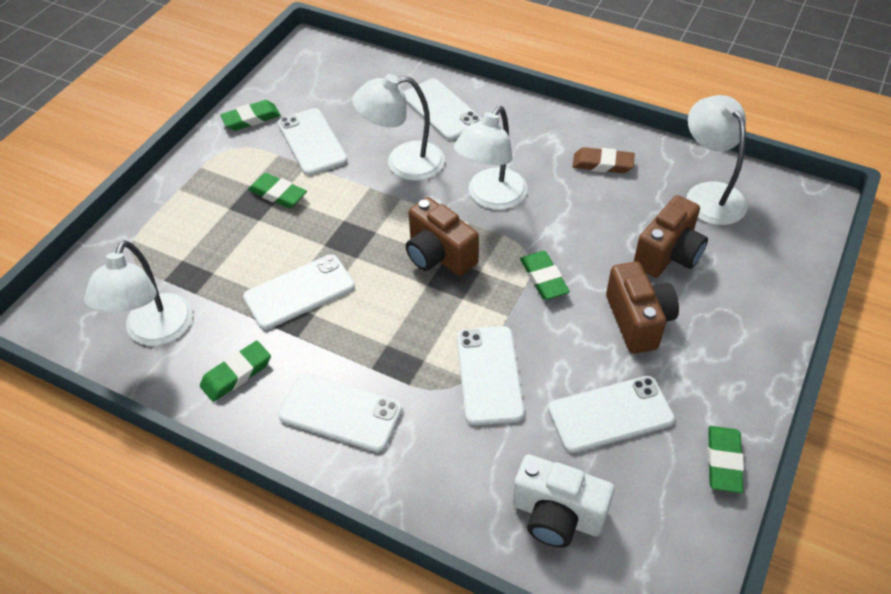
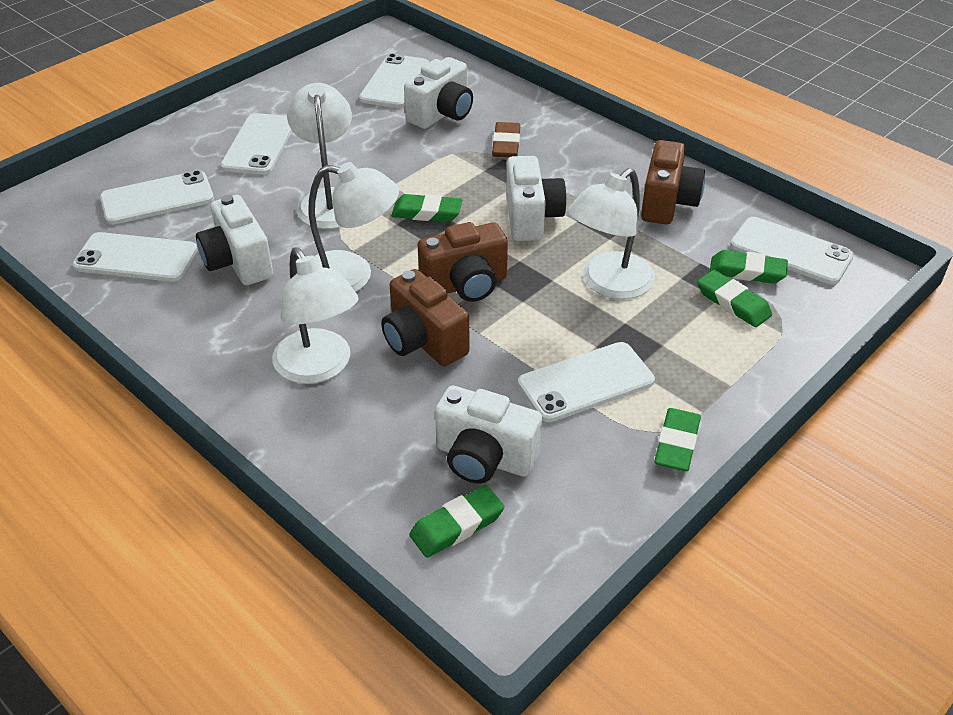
white camera: [513,455,614,548] = 1 -> [196,195,273,285] [404,57,473,129] [435,386,542,484] [506,156,567,241] = 4

